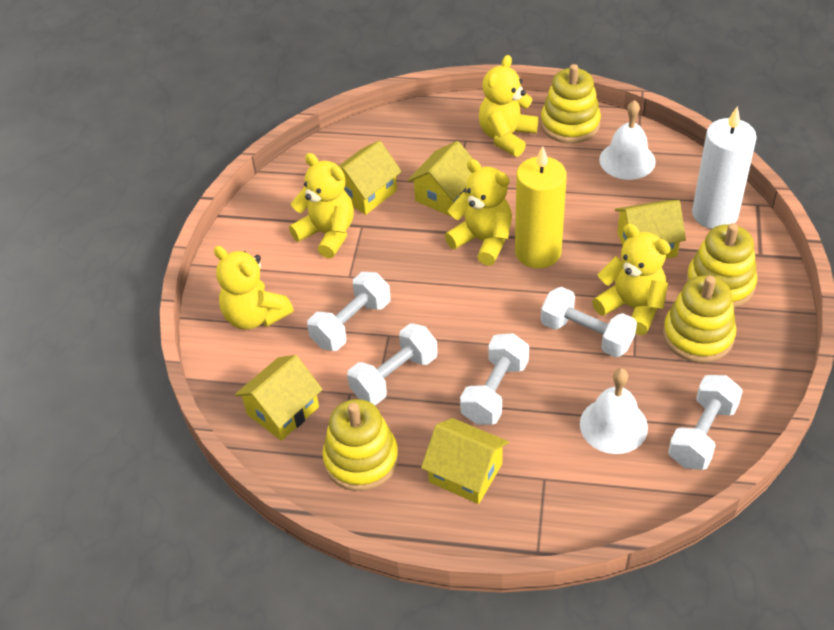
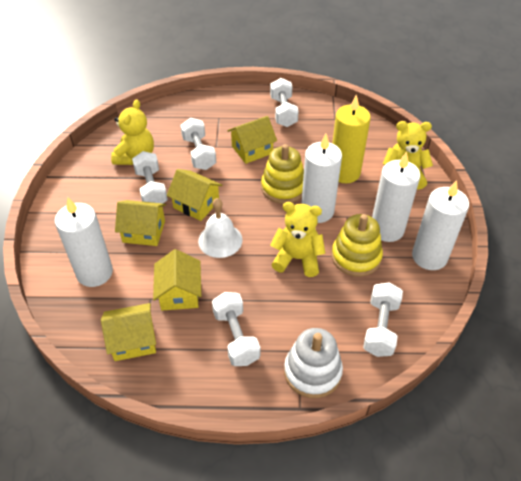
white bell: [580,368,648,454] [599,100,656,180] = 2 -> [198,198,243,258] = 1
white candle: [692,106,757,229] = 1 -> [55,197,113,287] [301,134,342,223] [372,152,420,242] [412,180,469,270] = 4
white stacking toy: none = 0 -> [284,328,343,398] = 1
yellow stacking toy: [322,399,398,491] [541,64,601,144] [663,275,736,363] [686,223,757,308] = 4 -> [261,144,304,204] [332,214,383,277] = 2
yellow teddy bear: [214,246,294,330] [289,153,354,259] [445,159,512,266] [479,55,539,157] [592,224,671,335] = 5 -> [111,99,154,165] [270,202,325,277] [383,121,433,190] = 3

